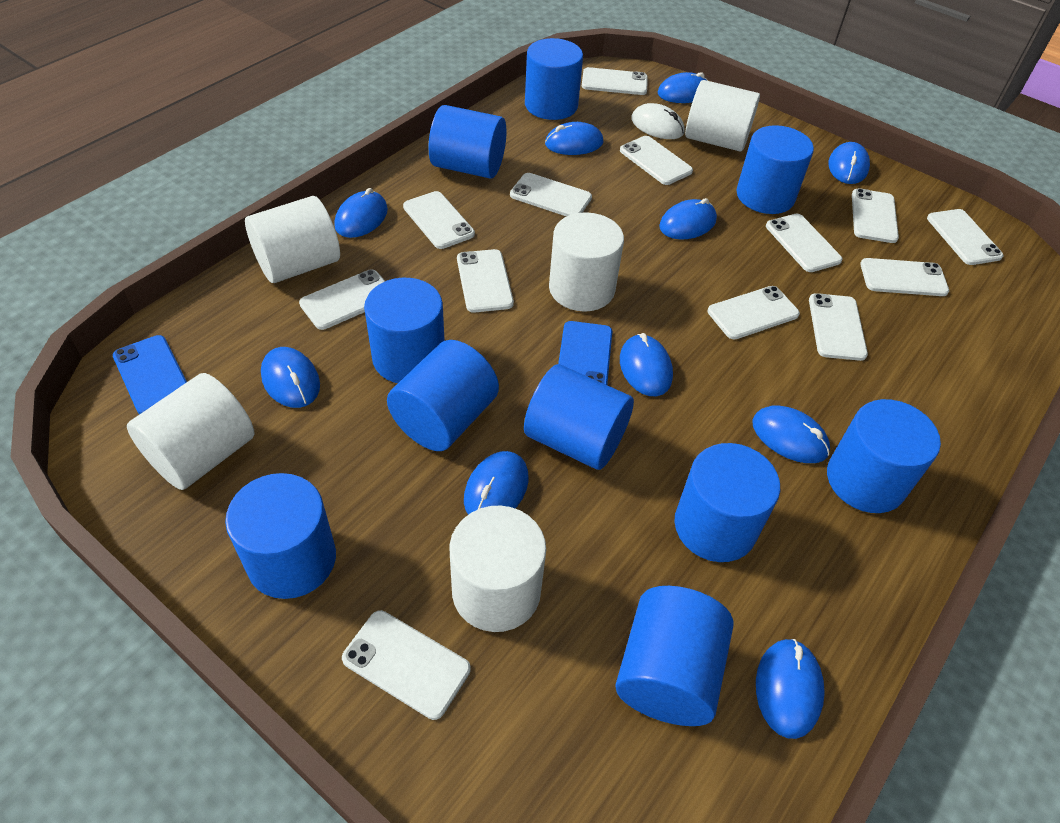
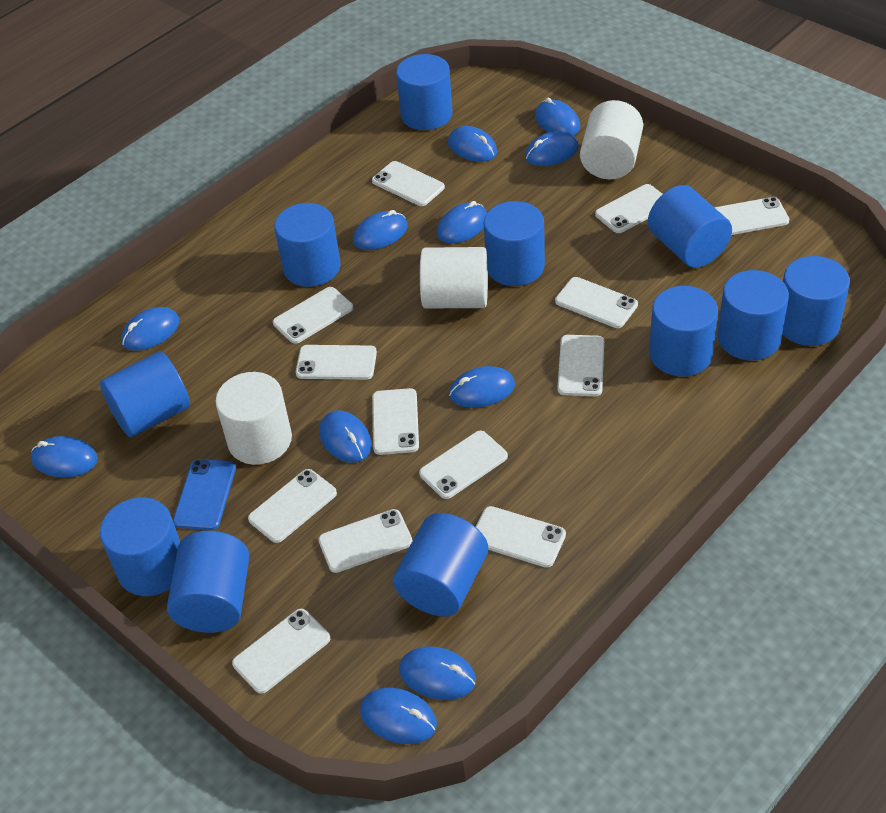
blue cylinder: [225,473,336,599] [364,278,445,383] [387,340,499,451] [428,105,507,179] [524,364,634,470] [525,38,583,120] [615,586,733,726] [674,443,780,562] [736,125,814,214] [827,399,941,513] = 10 -> [100,351,190,437] [100,497,180,596] [167,531,250,633] [274,203,341,287] [393,513,488,617] [396,54,453,130] [484,201,545,286] [648,185,732,268] [649,286,718,376] [717,270,789,360] [782,256,850,346] = 11
blue mouse: [261,347,320,408] [334,188,388,238] [464,451,529,515] [545,122,603,155] [620,333,673,396] [658,72,708,103] [659,198,717,240] [752,406,830,463] [756,639,825,739] [828,142,870,184] = 10 -> [31,436,98,478] [121,307,180,351] [319,410,372,463] [353,210,408,250] [360,687,437,744] [399,646,476,700] [437,201,487,244] [448,126,497,162] [449,366,515,408] [525,131,579,166] [535,98,580,135] = 11
blue phone: [113,335,187,414] [558,321,612,385] = 2 -> [173,459,236,530] = 1
white cylinder: [127,373,255,490] [245,196,340,283] [449,505,546,632] [549,212,624,312] [685,80,760,152] = 5 -> [215,372,292,465] [420,247,488,309] [580,100,643,179] = 3
white mouse: [631,103,684,139] = 1 -> none = 0

